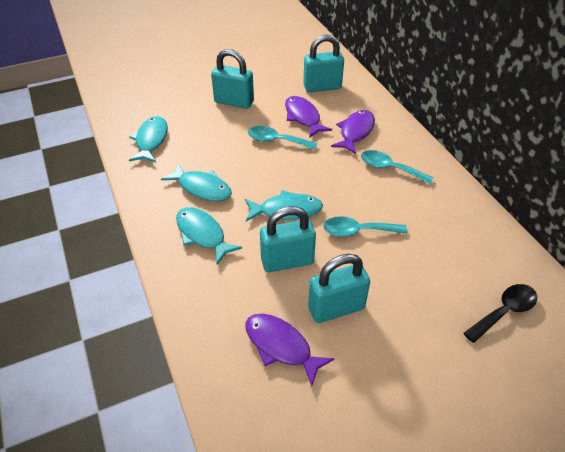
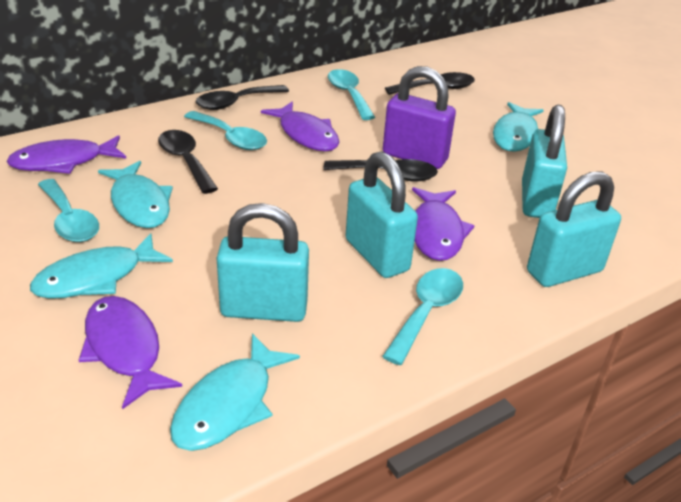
black spoon: [463,284,537,343] = 1 -> [158,130,218,194] [195,85,289,110] [323,159,438,182] [385,72,475,95] = 4
purple fish: [245,314,335,387] [285,96,332,138] [331,110,375,154] = 3 -> [7,135,127,174] [79,296,182,409] [261,102,339,151] [412,187,475,261] = 4
purple padlock: none = 0 -> [383,66,456,169] = 1
turquoise spoon: [248,126,317,150] [323,216,407,237] [361,150,433,184] = 3 -> [38,179,99,242] [184,111,267,150] [328,69,375,120] [382,268,463,365] = 4

